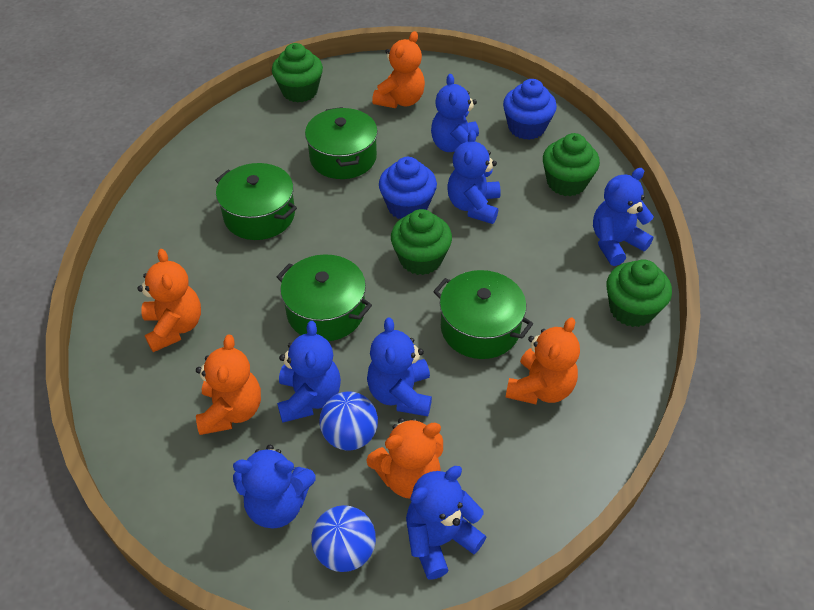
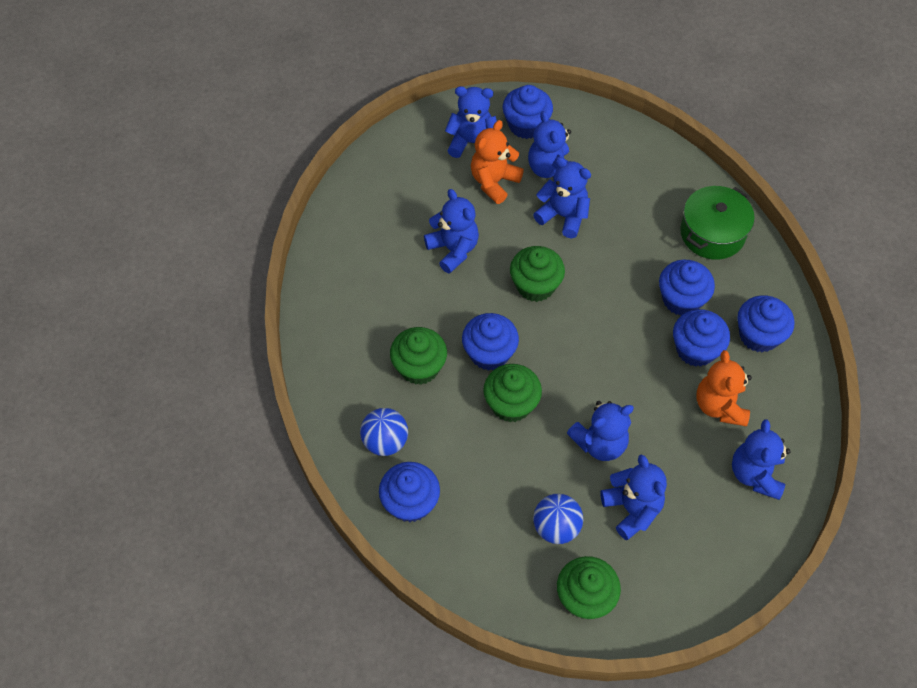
blue cupcake: [379,157,437,219] [503,79,557,140] = 2 -> [379,462,440,522] [462,313,519,371] [503,85,553,139] [659,260,715,316] [673,309,730,367] [737,295,795,353] = 6
green pot: [215,163,297,240] [277,254,372,341] [305,107,378,179] [433,270,533,359] = 4 -> [680,186,755,260] = 1
orange teddy bear: [137,249,201,352] [196,335,261,435] [366,418,443,499] [372,31,425,108] [505,317,580,404] = 5 -> [471,120,524,204] [697,350,752,426] = 2

